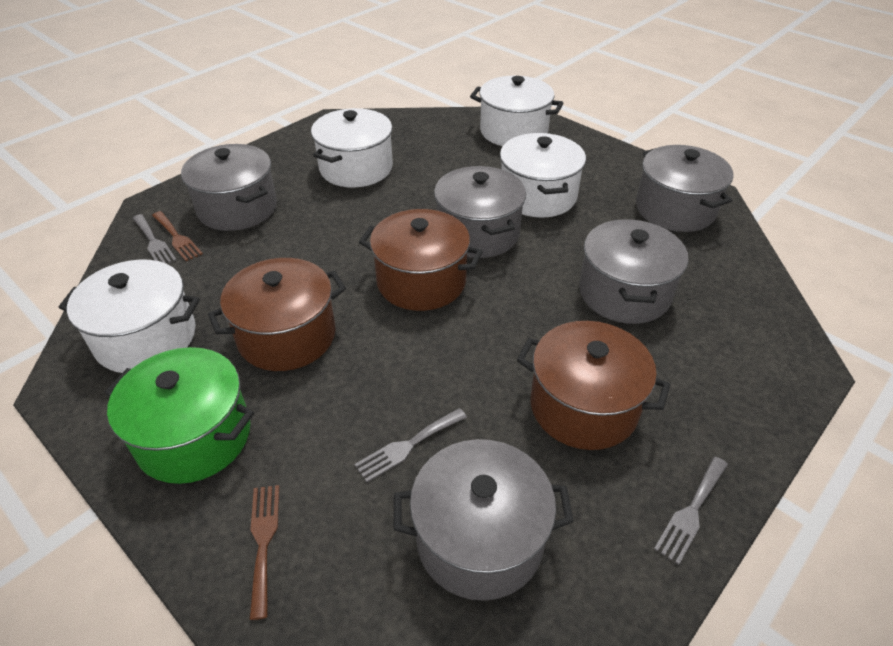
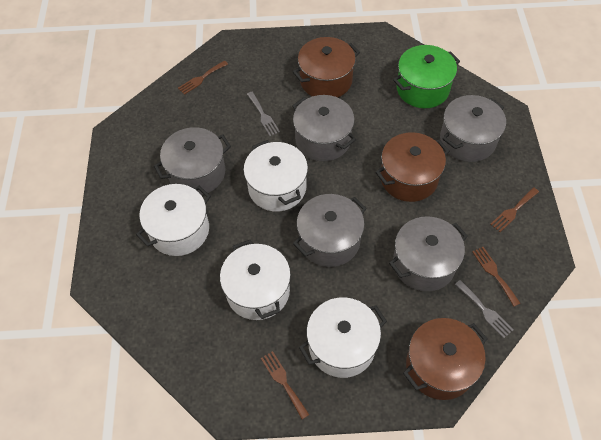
brown fork: [152,211,203,261] [250,485,279,620] = 2 -> [178,60,228,95] [261,351,309,419] [472,247,520,306] [490,187,539,232] = 4
grey fork: [133,214,176,263] [354,408,467,482] [654,457,728,565] = 3 -> [247,92,280,136] [455,280,513,338] = 2

